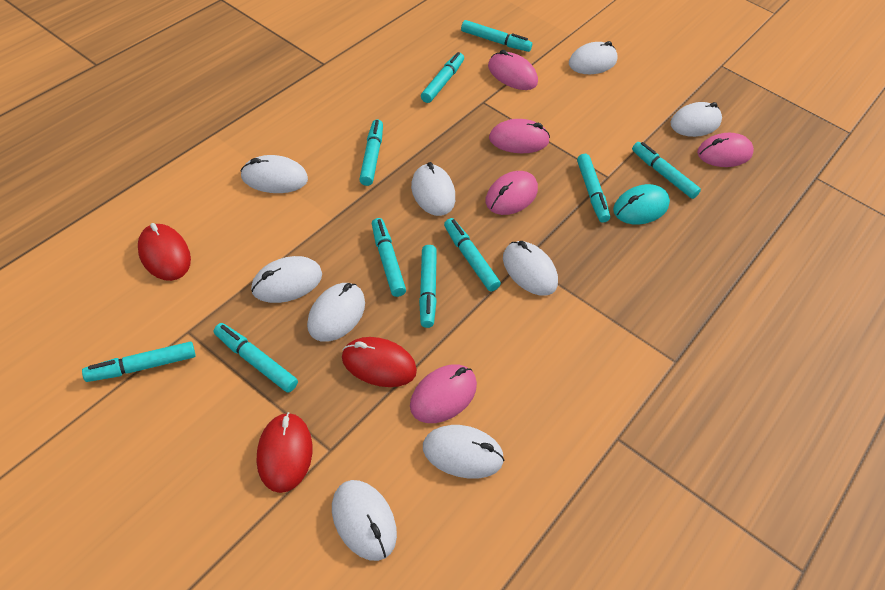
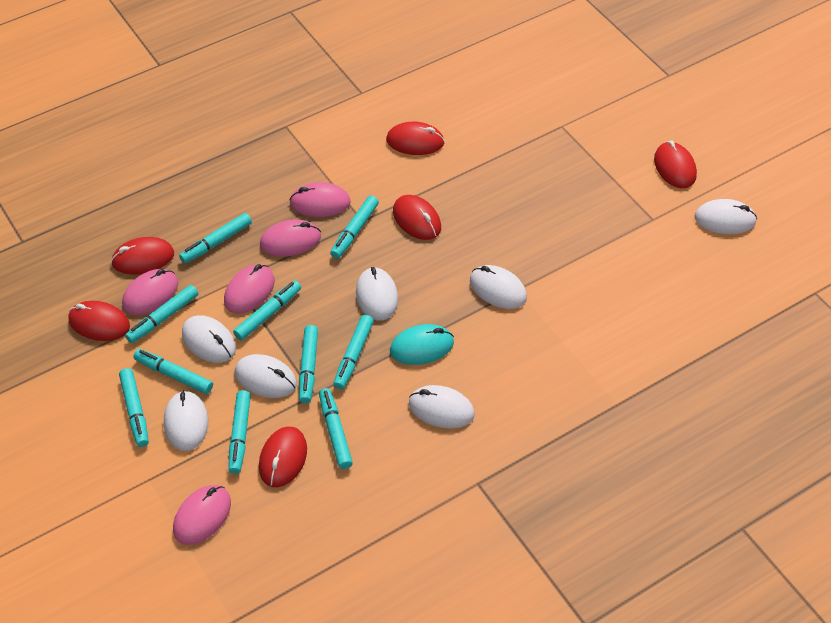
red mouse: [138,223,191,281] [256,412,312,493] [342,337,417,387] = 3 -> [68,301,130,341] [111,237,174,275] [259,427,307,487] [386,121,445,155] [393,195,441,240] [654,141,697,188] = 6
white mouse: [240,155,308,193] [251,256,322,303] [307,283,365,342] [332,480,397,561] [411,162,455,216] [423,425,505,479] [503,241,558,296] [569,41,618,74] [670,102,722,137] = 9 -> [164,390,208,451] [182,315,236,363] [235,354,297,398] [356,267,398,320] [409,385,475,429] [470,265,527,309] [694,199,757,234] = 7

